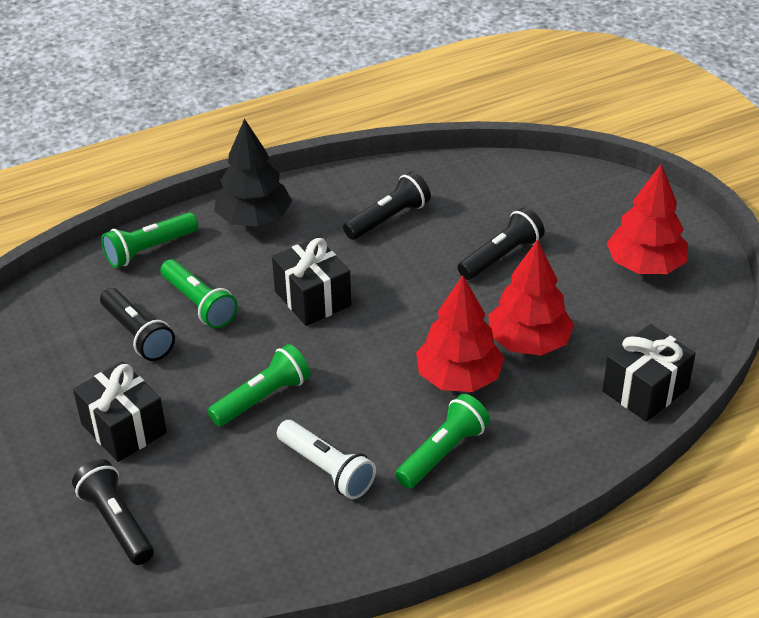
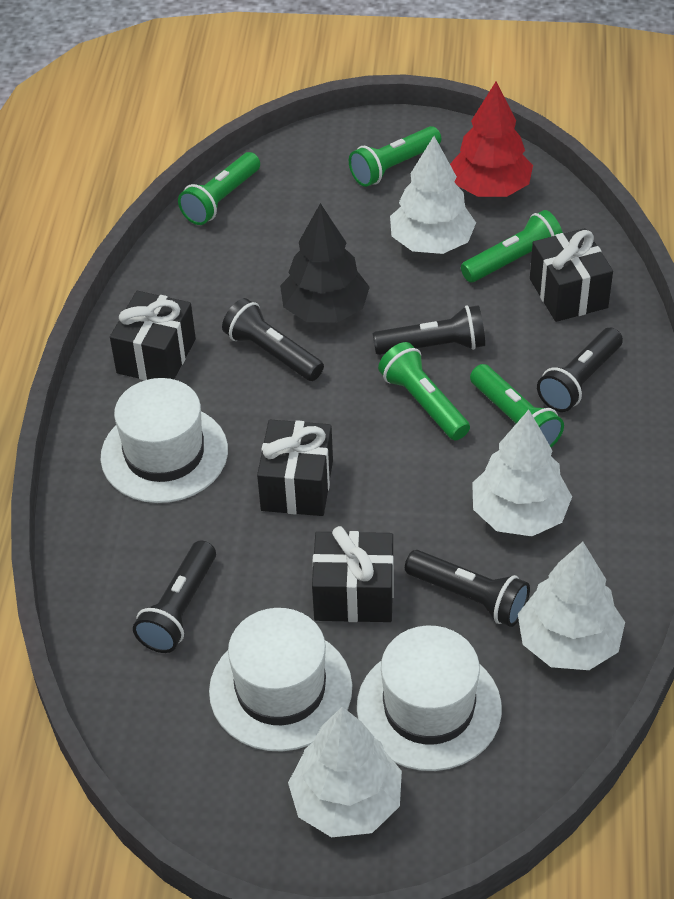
black flashlight: [72,459,154,565] [100,288,175,361] [343,172,431,240] [458,207,545,280] = 4 -> [133,540,216,653] [222,298,324,381] [373,305,485,355] [405,550,530,627] [537,328,623,412] = 5
black gift: [73,361,167,462] [272,237,351,326] [603,324,696,422] = 3 -> [110,291,196,380] [257,420,333,516] [312,526,394,622] [530,228,613,322] = 4
green flashlight: [101,212,198,268] [160,259,238,329] [207,344,311,427] [395,394,490,488] = 4 -> [178,152,260,225] [349,126,441,187] [378,342,470,441] [461,210,563,282] [470,364,564,447] = 5
red tree: [416,275,504,392] [488,239,574,355] [606,164,688,274] = 3 -> [450,81,533,197] = 1
white flashlight: [277,420,376,499] = 1 -> none = 0
white hat: none = 0 -> [101,378,228,503] [209,608,352,751] [357,626,502,771] = 3
white tree: none = 0 -> [288,707,402,837] [390,136,476,254] [472,410,572,536] [518,542,625,670] = 4

